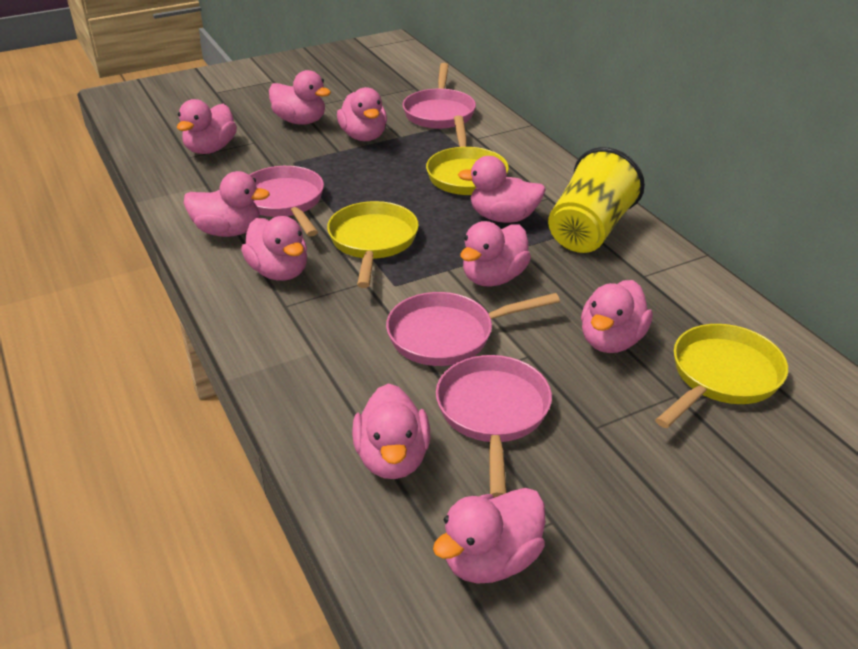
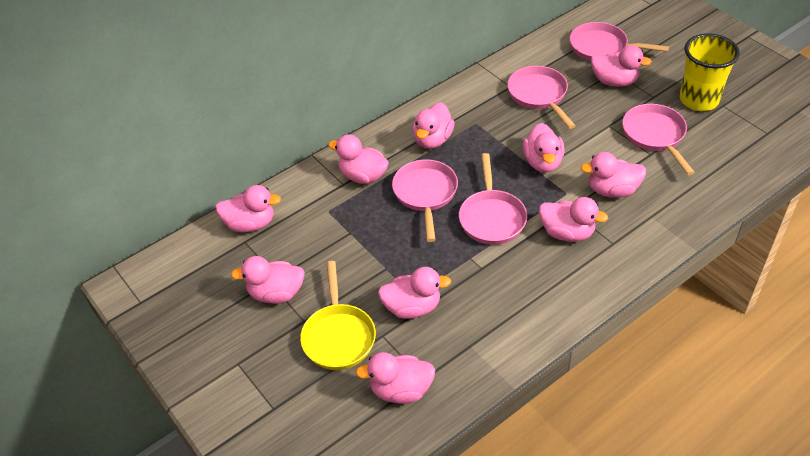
pink pan: [249,166,324,236] [386,292,560,366] [403,63,476,129] [436,355,552,498] = 4 -> [392,159,458,242] [459,153,527,245] [507,66,576,129] [570,22,669,61] [622,104,695,175] = 5
yellow pan: [327,201,419,288] [426,115,509,195] [655,324,788,428] = 3 -> [300,261,376,370] = 1

